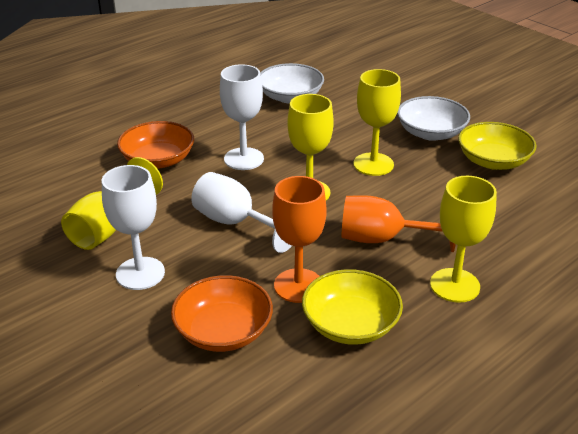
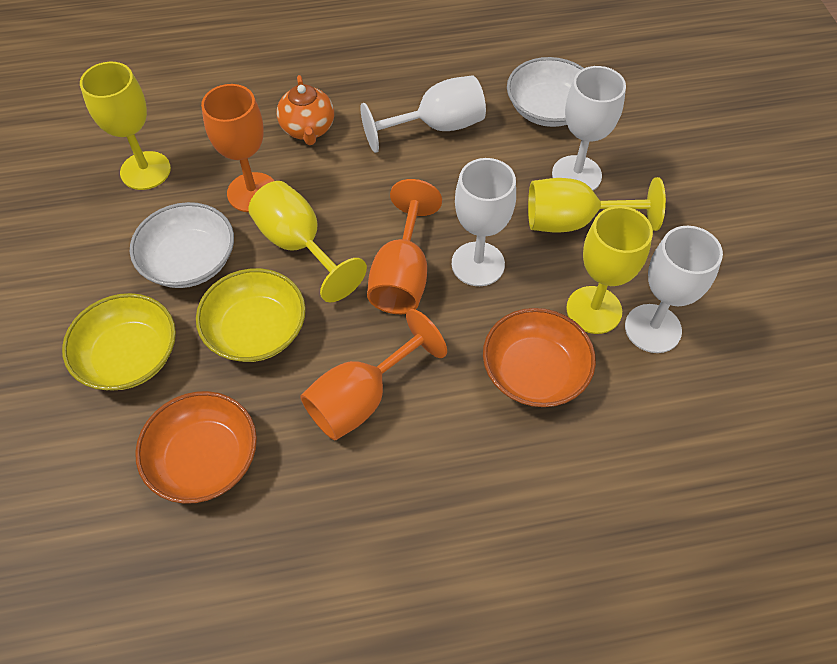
orange goblet: [272,176,327,303] [342,195,456,252] = 2 -> [201,84,274,212] [300,309,447,441] [367,179,442,314] = 3
orange teapot: none = 0 -> [277,75,334,145] = 1
white goblet: [102,165,165,290] [191,172,292,253] [220,64,264,170] = 3 -> [360,76,486,153] [452,158,516,286] [552,66,626,191] [625,226,723,353] = 4

